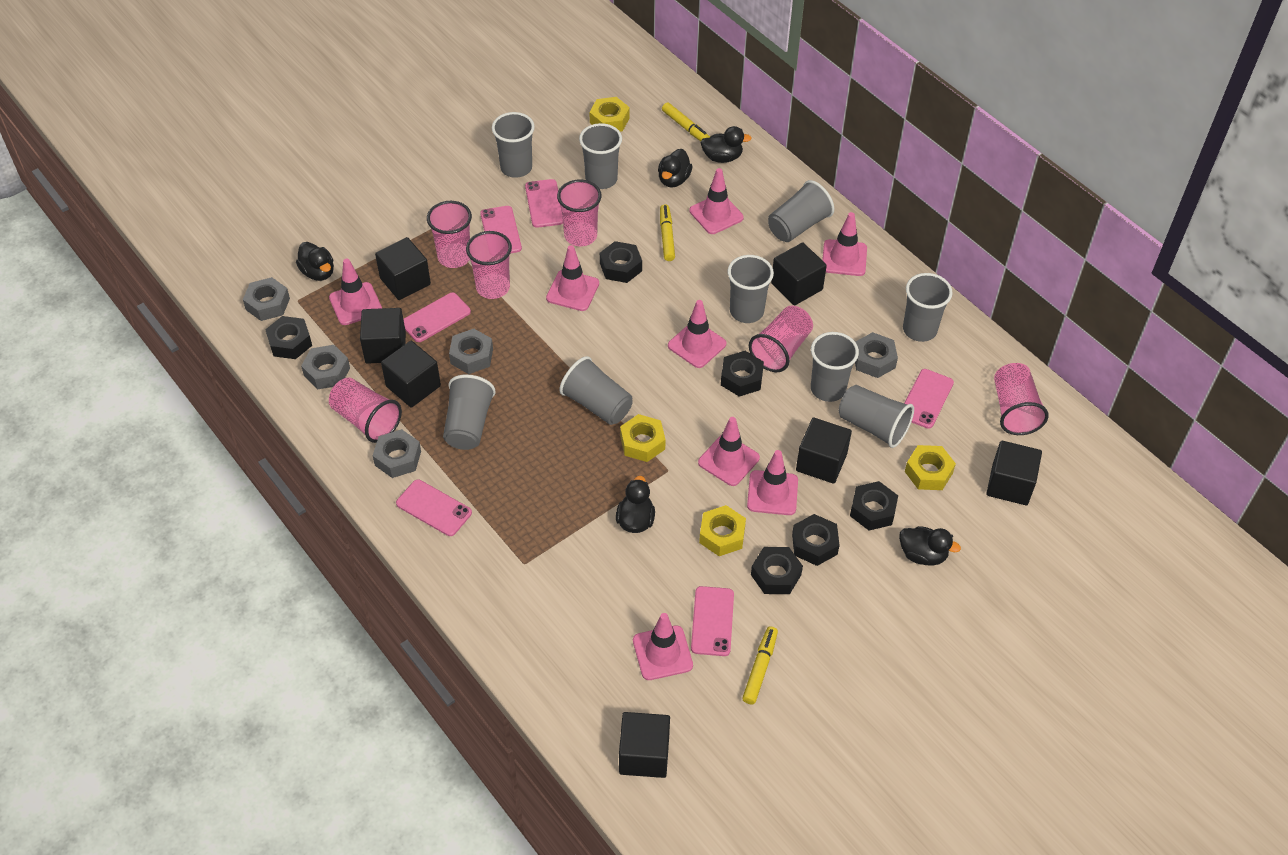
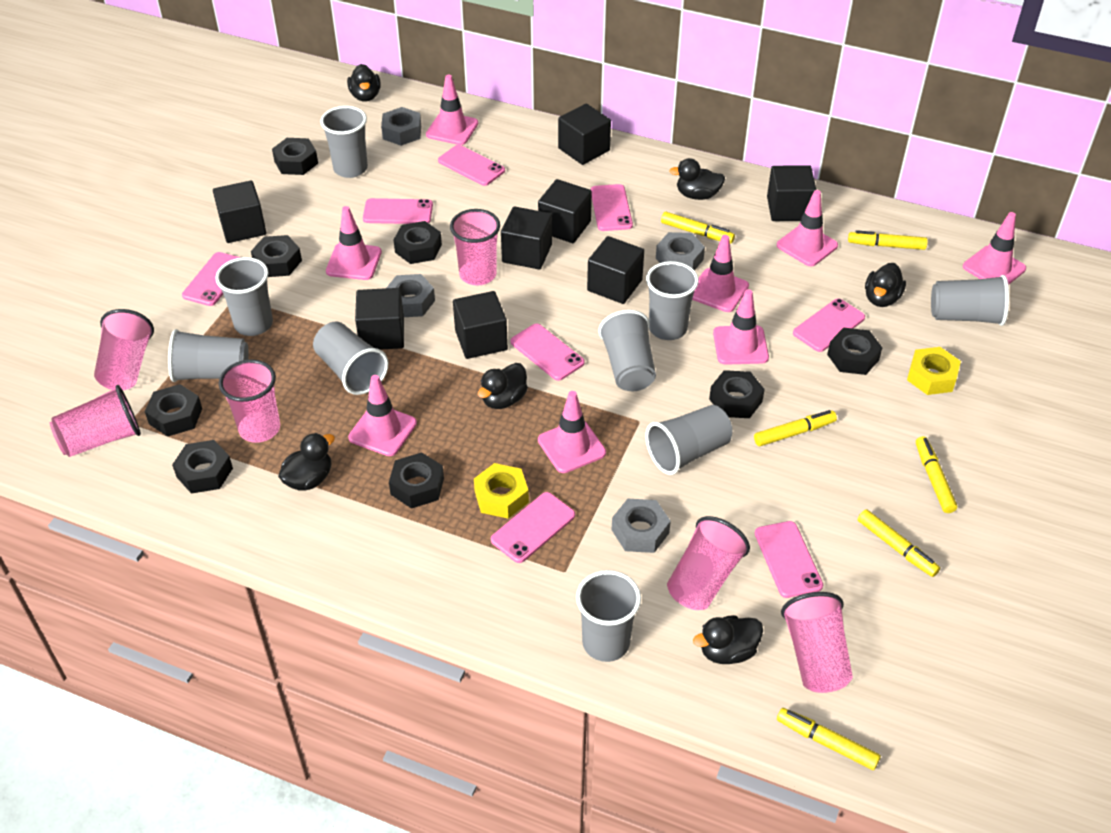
black cube: [360,308,406,364] [375,237,431,300] [381,341,441,408] [619,712,670,778] [771,243,827,305] [796,417,852,484] [986,441,1042,505] = 7 -> [213,180,267,243] [355,288,404,350] [453,291,508,359] [501,206,552,270] [538,179,592,243] [558,104,611,165] [587,236,644,304] [767,165,817,221] = 8
black duck: [296,242,334,281] [616,476,655,533] [658,149,692,188] [700,126,752,163] [899,526,961,566] = 5 -> [278,433,335,491] [347,64,381,101] [478,363,528,409] [669,158,725,200] [693,615,763,664] [865,263,906,307] = 6
black nut: [265,316,312,359] [600,241,642,283] [721,351,764,397] [751,547,803,594] [792,514,840,566] [850,481,898,530] = 6 -> [145,384,202,437] [172,440,233,494] [251,235,302,277] [272,138,318,175] [389,452,444,509] [394,221,442,264] [709,370,765,418] [827,328,883,375] = 8
grey nut: [243,277,290,321] [301,345,350,389] [373,429,421,478] [449,329,493,374] [855,332,898,378] = 5 -> [381,107,421,146] [386,274,435,317] [612,499,671,553] [656,232,705,270] = 4
pink phone: [396,479,472,536] [403,292,471,342] [480,206,522,253] [525,179,563,228] [691,586,734,656] [904,369,954,429] = 6 -> [182,252,241,306] [363,198,433,224] [438,145,505,186] [491,492,575,563] [511,324,585,381] [591,184,633,231] [755,521,823,598] [793,298,865,352] = 8
yellow marker: [660,204,675,261] [662,102,710,141] [742,626,778,704] = 3 -> [661,212,735,244] [754,410,837,446] [777,708,881,770] [848,230,928,250] [858,509,940,577] [916,436,957,513] = 6
yellow nut: [590,97,630,132] [620,414,666,462] [699,505,746,556] [905,445,956,490] = 4 -> [474,463,529,519] [907,347,961,395] = 2

